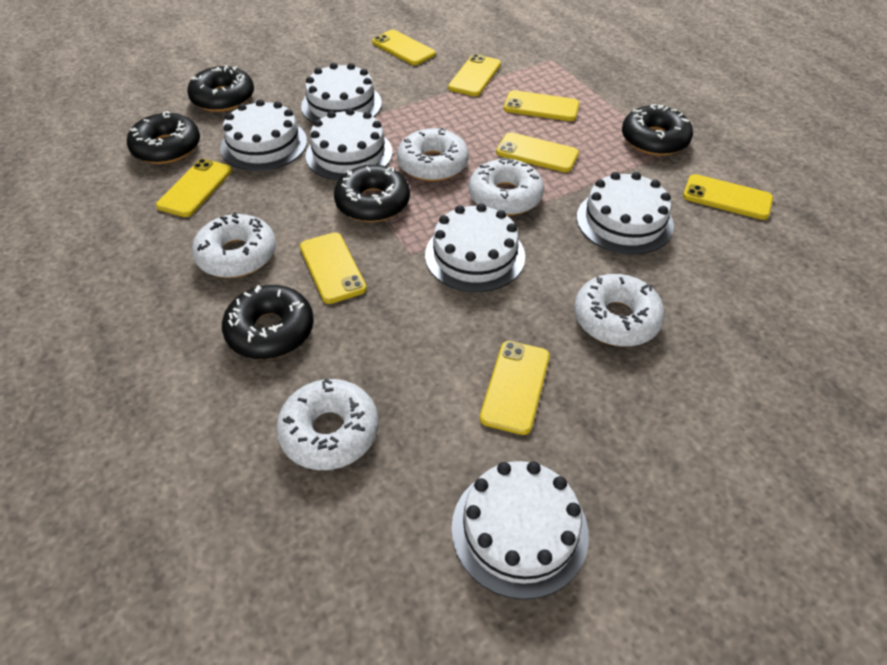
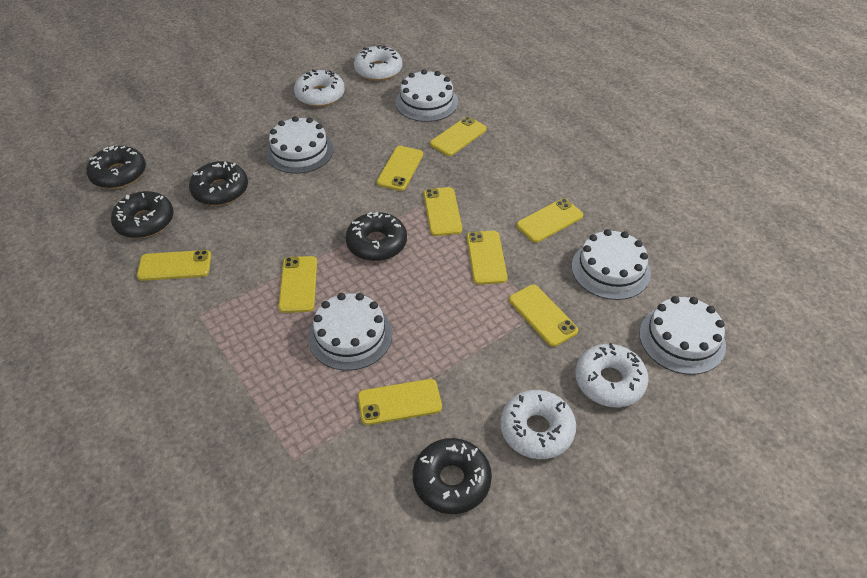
white cake: [220,99,307,171] [301,63,382,123] [306,108,393,181] [425,203,525,292] [451,461,589,600] [577,172,674,255] = 6 -> [266,116,334,174] [308,293,392,371] [395,69,458,122] [572,229,651,300] [639,296,726,375] = 5
white donut: [192,212,276,278] [276,378,378,470] [397,127,469,181] [469,158,544,216] [574,274,665,346] = 5 -> [294,69,345,107] [354,45,402,81] [500,390,576,459] [575,343,648,408] = 4
yellow phone: [156,159,232,217] [300,232,367,304] [372,30,436,65] [448,54,501,96] [480,341,550,435] [496,132,579,172] [504,90,579,121] [683,174,773,220] = 8 -> [137,250,211,281] [278,256,317,313] [358,379,442,425] [377,146,423,191] [424,187,462,236] [430,117,487,156] [467,231,508,285] [509,285,578,347] [516,199,583,243] = 9

